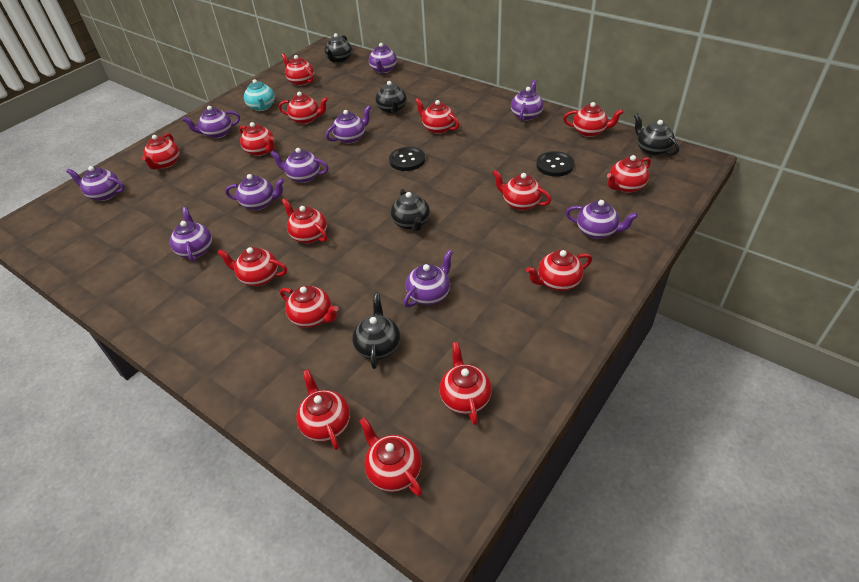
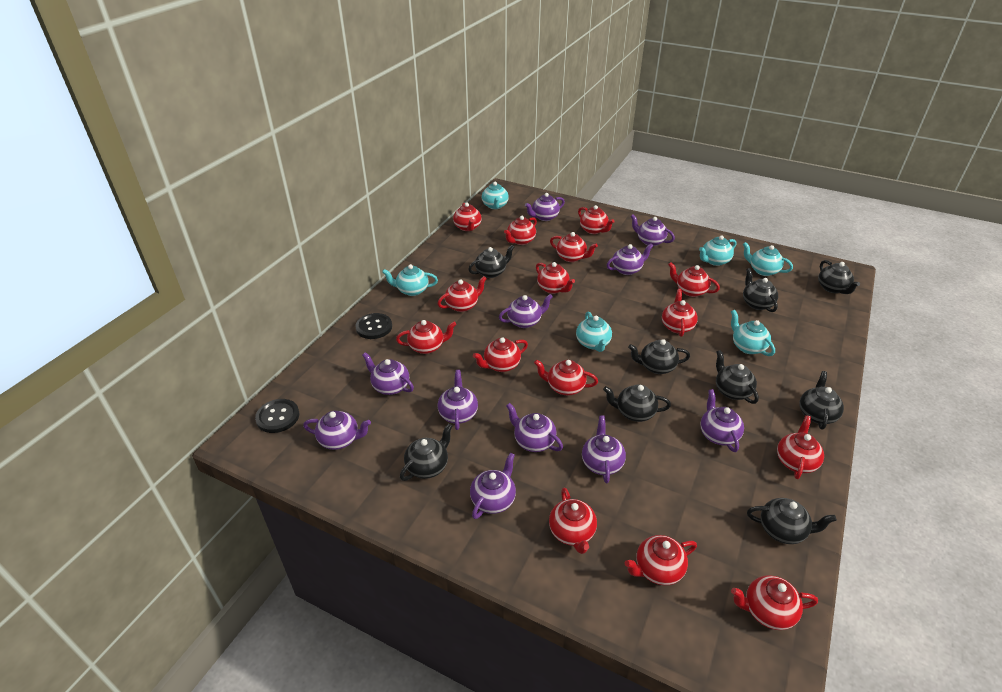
black teapot: [324,33,352,63] [352,294,400,369] [375,81,407,114] [391,189,430,232] [634,113,679,156] = 5 -> [400,423,452,481] [468,245,514,278] [603,384,671,422] [628,339,690,374] [716,350,759,404] [743,268,778,312] [747,498,837,544] [799,371,844,430] [818,260,860,294] = 9
purple teapot: [66,166,125,201] [170,207,212,262] [182,106,240,139] [225,174,284,210] [270,148,329,183] [326,105,371,144] [369,43,397,73] [404,250,453,308] [511,80,544,121] [566,200,638,239] = 10 -> [303,411,371,450] [362,352,414,395] [438,370,478,430] [470,453,516,519] [499,294,553,328] [506,403,563,452] [525,193,565,221] [582,415,626,483] [607,244,653,275] [630,215,675,246] [700,389,744,452] = 11
turquoise teapot: [244,79,275,111] = 1 -> [382,264,438,296] [482,182,509,209] [576,311,612,352] [699,235,736,266] [731,310,775,356] [743,242,793,276] = 6

